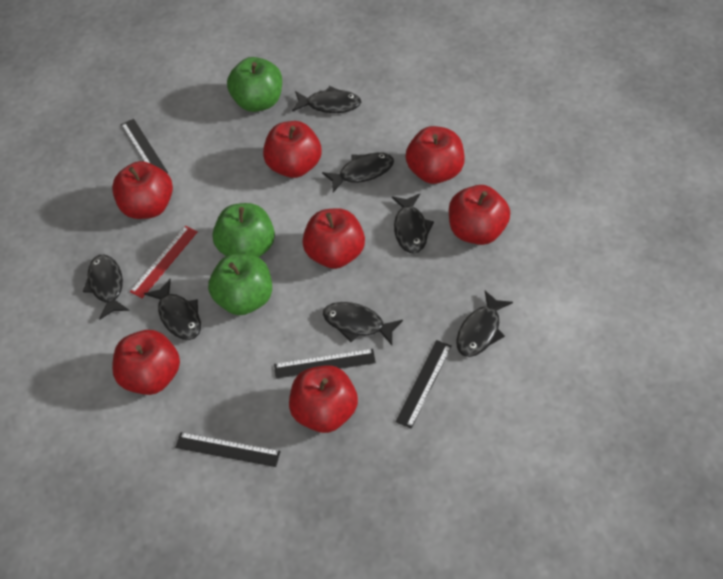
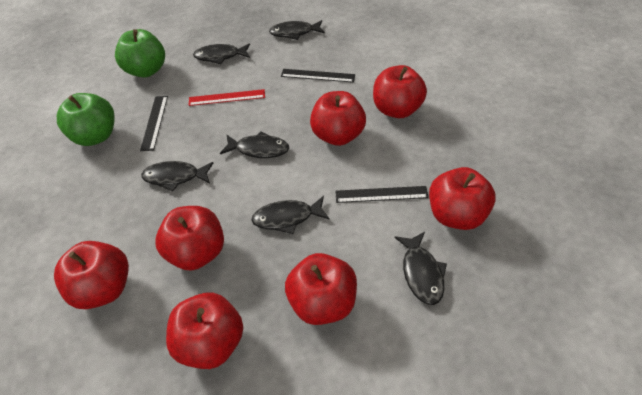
black fish: [83,255,130,320] [144,279,201,340] [292,86,361,113] [322,153,394,193] [323,302,403,345] [392,194,434,254] [456,291,513,357] = 7 -> [141,161,213,192] [193,43,250,64] [220,131,289,158] [251,196,330,234] [269,20,325,40] [394,232,447,305] = 6
black ruler: [121,119,168,174] [175,432,281,467] [274,349,376,379] [396,340,452,428] = 4 -> [140,96,168,151] [281,69,355,83] [335,186,429,203] = 3
green apple: [208,254,272,315] [212,203,275,257] [227,57,282,112] = 3 -> [57,93,115,146] [115,29,165,78] = 2

